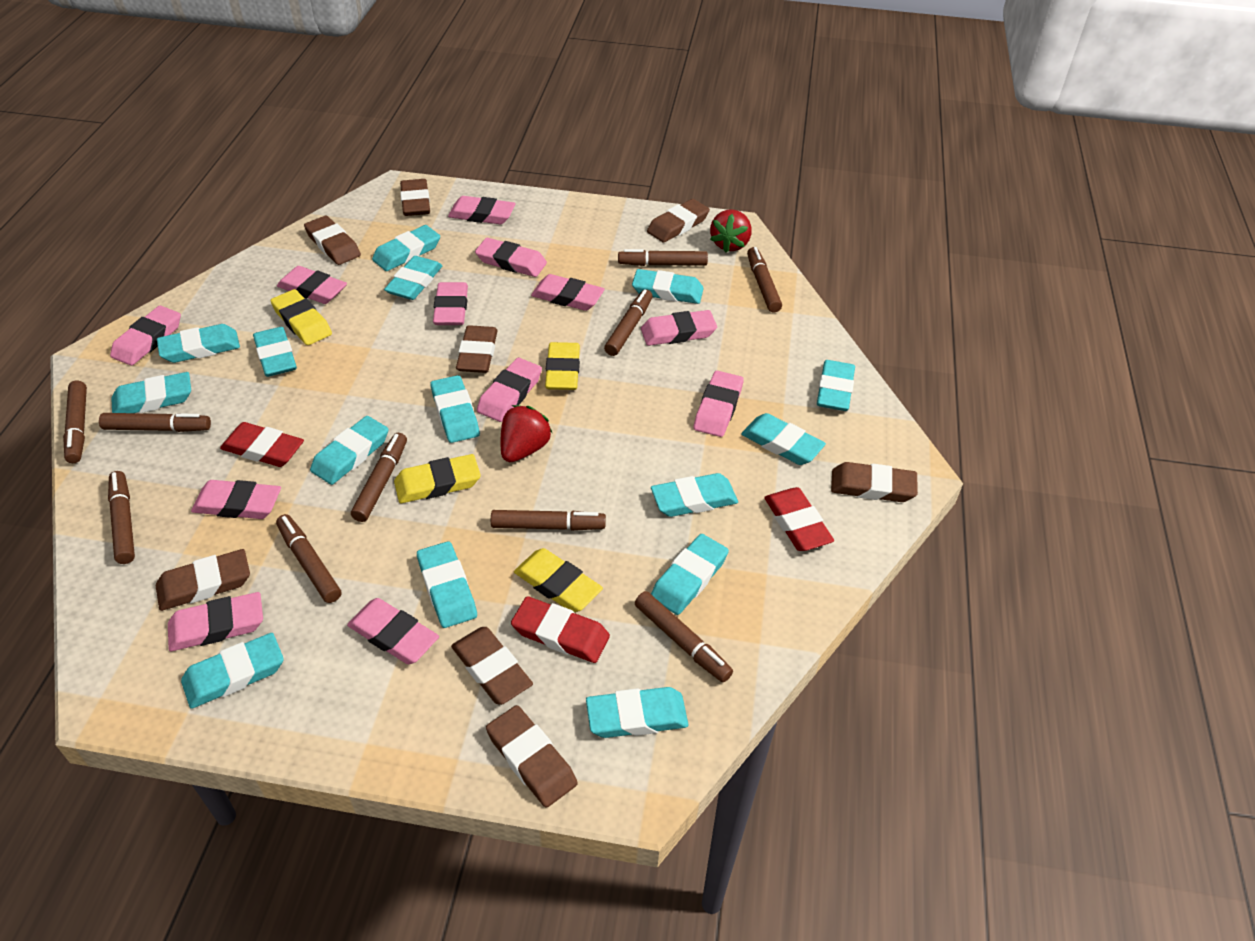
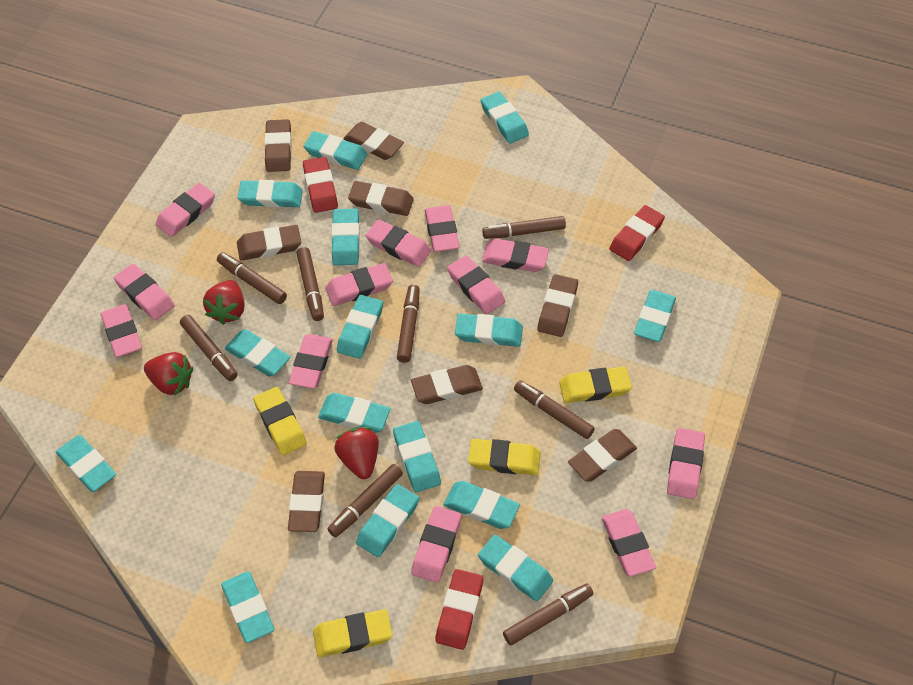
brown marker: [63,381,87,463] [99,413,211,432] [108,471,135,564] [276,514,341,603] [351,433,407,522] [491,510,606,531] [604,289,653,356] [618,249,708,266] [635,591,733,682] [747,247,782,313] = 10 -> [180,315,238,381] [217,252,287,304] [297,247,324,321] [328,464,403,537] [397,285,420,363] [482,216,566,239] [503,584,593,646] [514,380,595,439] = 8
red strawberry: [501,405,552,462] [710,209,752,253] = 2 -> [144,352,193,395] [203,280,245,325] [334,427,379,479] = 3

